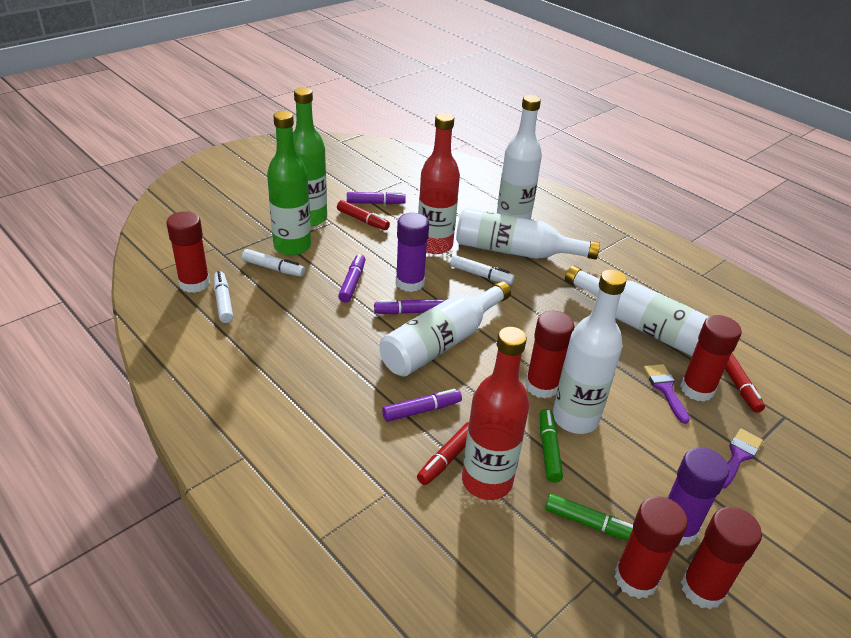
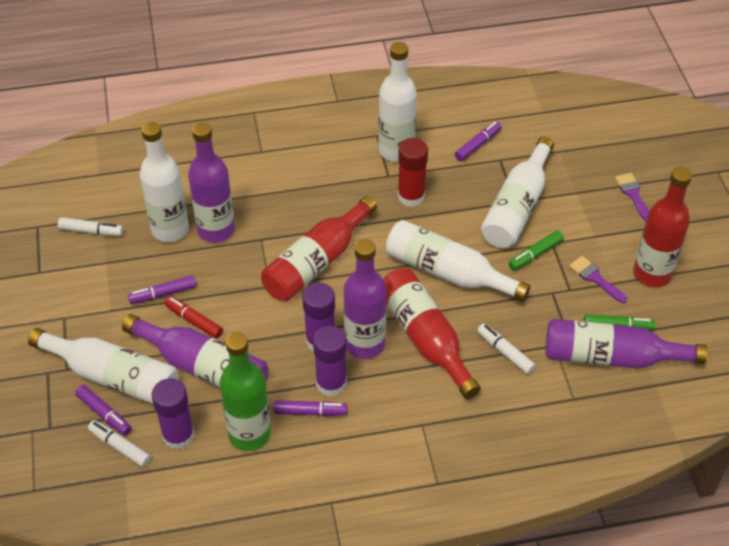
green bottle: [267,111,311,255] [293,87,327,227] = 2 -> [220,332,271,451] = 1
purple bottle: none = 0 -> [122,314,269,388] [188,122,235,243] [344,239,387,359] [545,318,708,369] = 4
purple glue stick: [396,213,429,292] [668,447,729,546] = 2 -> [152,378,195,450] [303,283,335,351] [313,325,347,397] = 3
red bottle: [418,113,460,254] [462,327,529,500] = 2 -> [261,196,377,301] [383,268,481,399] [633,167,692,287] = 3
red glue stick: [166,211,210,293] [525,311,574,399] [615,496,688,599] [680,315,742,402] [681,507,762,609] = 5 -> [398,138,428,207] = 1
red marker: [337,200,390,230] [417,422,469,485] [725,353,765,413] = 3 -> [164,296,223,339] = 1

